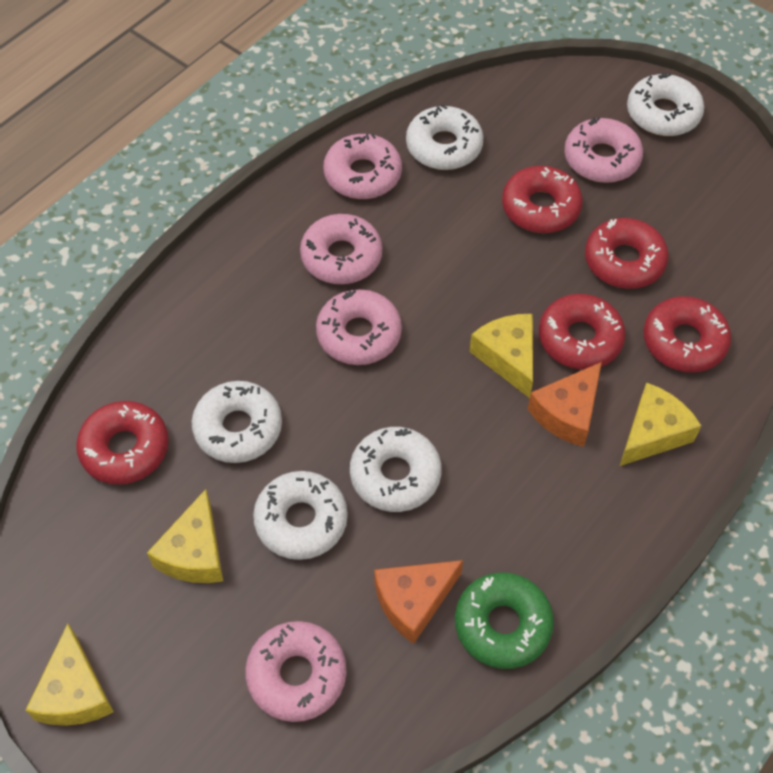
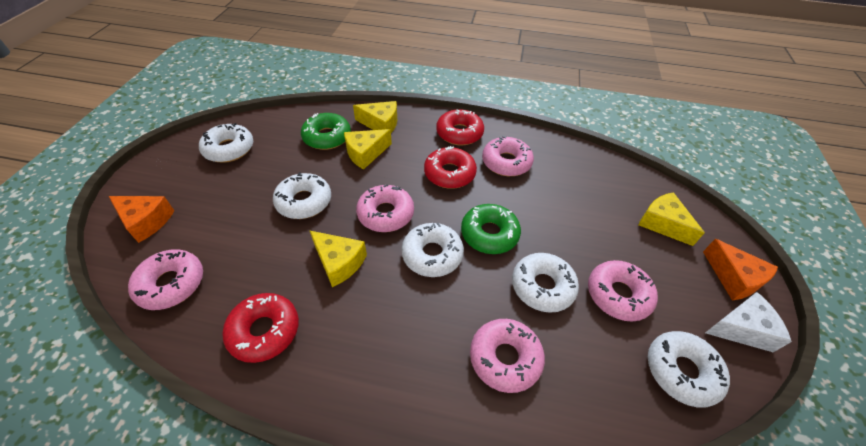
green donut: [455,573,554,669] = 1 -> [301,113,351,150] [461,204,521,254] = 2
red donut: [76,401,169,485] [502,166,583,233] [539,294,626,370] [585,218,669,289] [643,296,731,372] = 5 -> [223,293,299,363] [424,146,477,189] [436,109,484,146] = 3
white cheese: none = 0 -> [705,292,792,352] = 1

